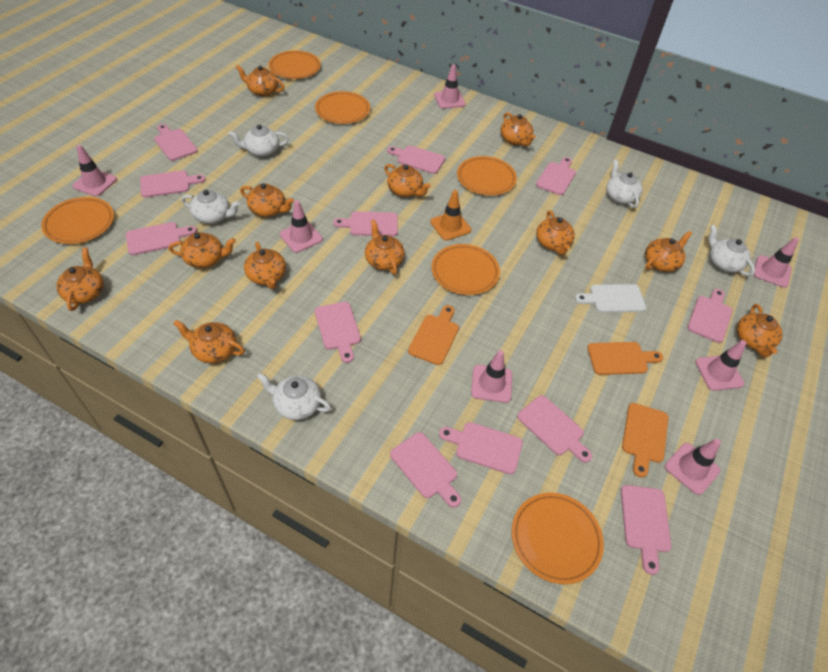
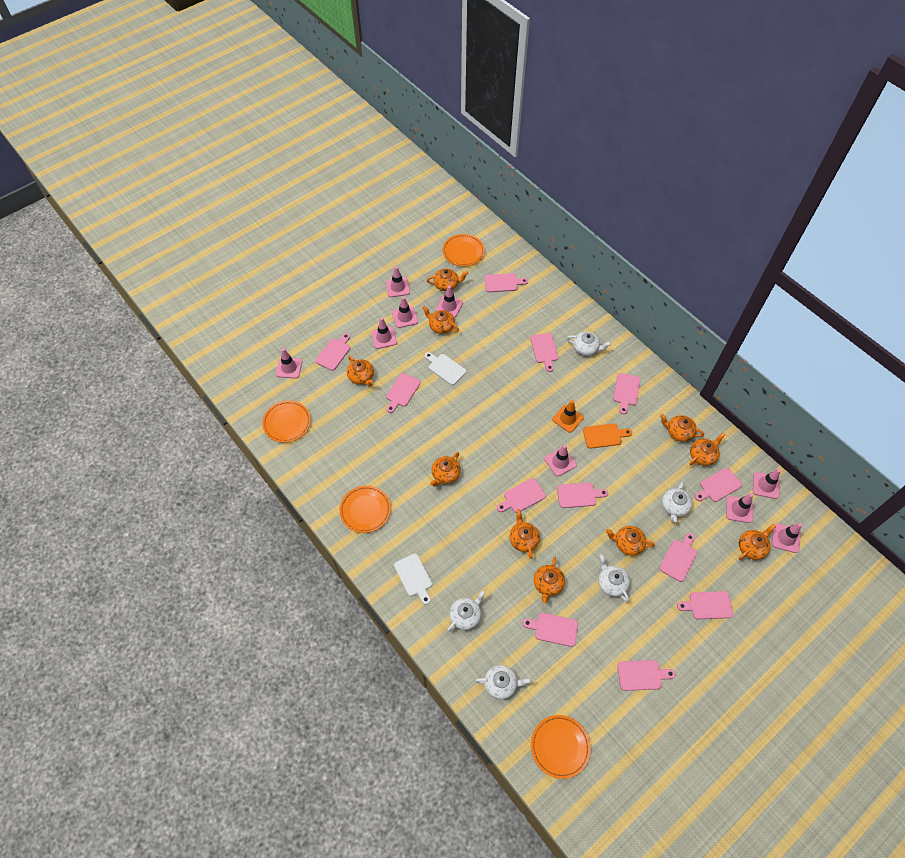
orange cutting board: [408,305,459,365] [587,342,663,375] [622,403,668,478] = 3 -> [583,423,632,449] = 1
orange plate: [41,197,114,244] [269,50,321,79] [315,91,370,124] [431,244,500,295] [457,156,517,196] [511,493,604,584] = 6 -> [262,400,311,443] [339,485,391,533] [442,234,485,266] [531,715,591,779] = 4
orange teapot: [56,248,104,311] [169,232,236,268] [173,320,245,363] [236,65,285,97] [240,183,294,217] [244,242,286,289] [365,219,404,275] [384,164,431,197] [500,112,535,146] [536,210,575,255] [645,231,692,272] [737,304,783,357] = 12 -> [347,356,374,386] [422,306,459,334] [427,269,468,291] [430,452,461,487] [509,509,540,559] [534,557,565,604] [606,526,655,556] [660,414,704,442] [689,433,725,466] [739,524,776,560] = 10
pink traffic cone: [72,145,117,197] [280,200,323,253] [434,65,466,109] [471,350,512,403] [665,439,721,495] [695,340,746,391] [753,237,799,288] = 7 -> [276,348,302,379] [371,318,397,349] [386,266,410,297] [392,297,418,328] [436,286,463,318] [544,445,577,476] [726,493,753,523] [753,469,781,499] [772,523,802,553] = 9
white cutting board: [575,284,646,313] = 1 -> [394,553,432,605] [425,352,466,385] = 2

